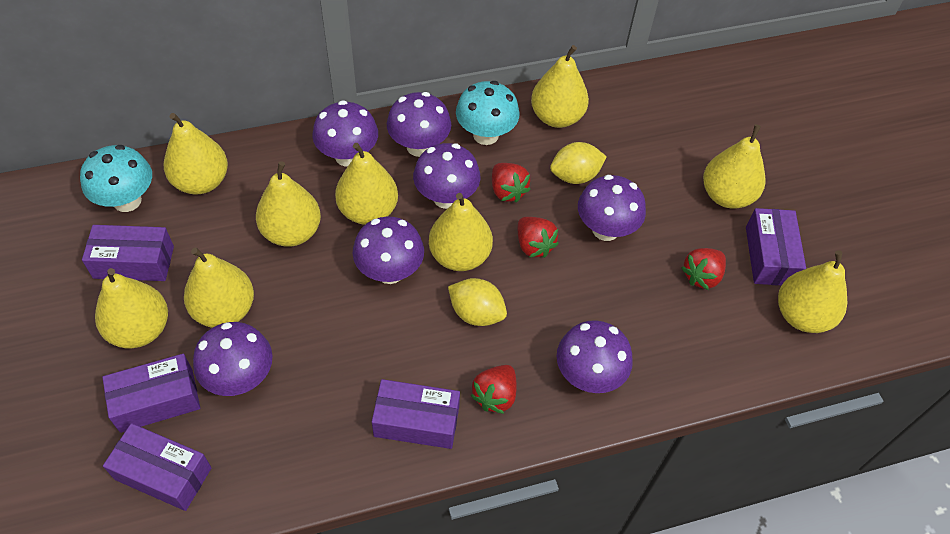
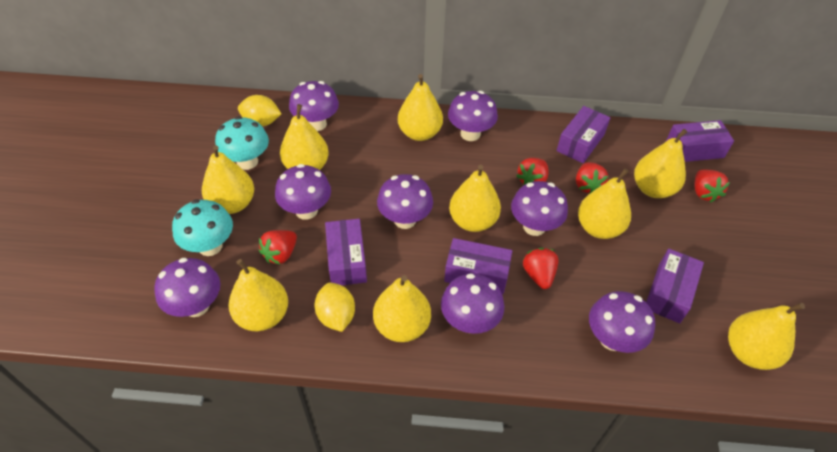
purple mushroom: [193,322,273,396] [312,100,378,167] [353,217,424,284] [387,92,451,157] [413,143,480,209] [557,320,633,393] [578,175,646,241] = 7 -> [154,258,220,317] [275,164,331,220] [289,81,339,131] [377,174,433,229] [441,274,504,334] [448,91,498,141] [511,181,568,236] [589,291,655,353] = 8
red strawberry: [470,365,517,414] [492,163,531,203] [518,217,559,258] [681,248,726,290] = 4 -> [259,230,297,264] [516,158,549,185] [523,248,558,289] [576,162,608,194] [695,170,730,202] = 5

